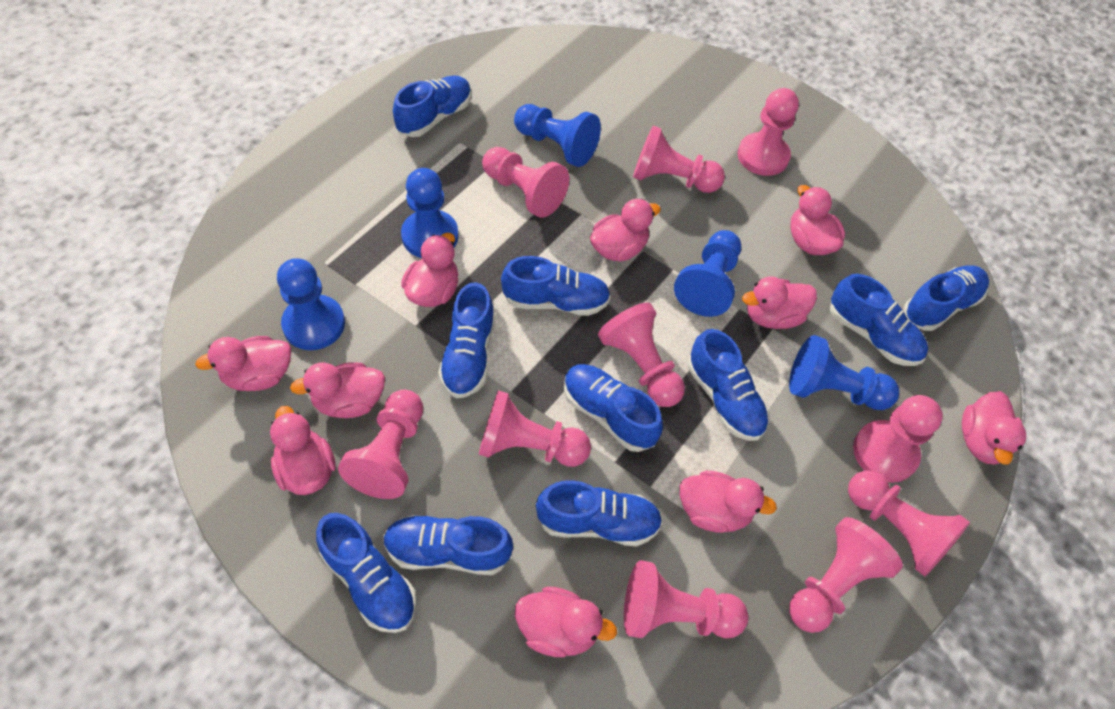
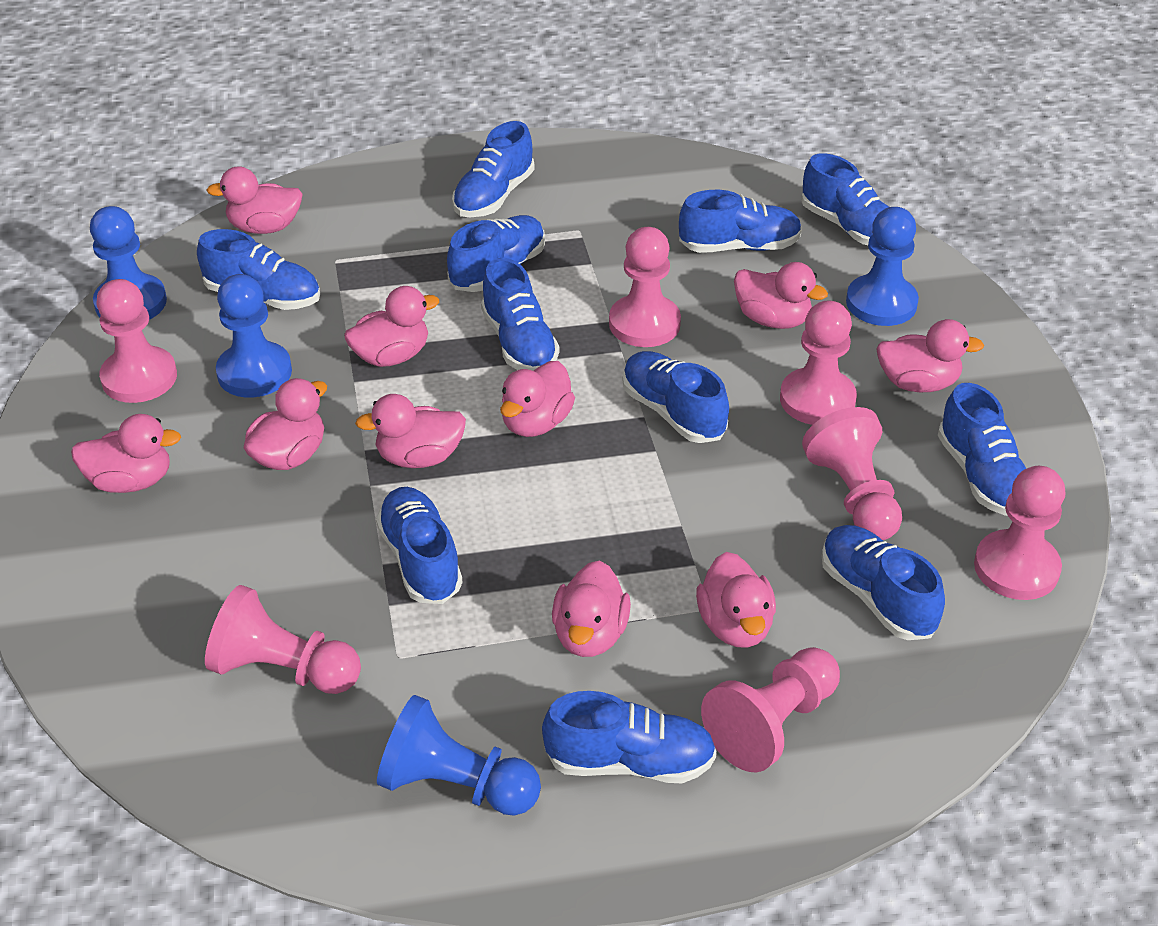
blue pawn: [277,258,345,350] [401,168,459,258] [514,104,601,167] [674,230,741,317] [789,335,899,410] = 5 -> [90,206,167,320] [216,274,292,397] [377,695,541,816] [846,207,919,326] = 4
blue shoe: [316,513,417,633] [383,515,513,575] [393,75,471,137] [438,282,495,399] [501,256,611,316] [536,480,663,547] [564,364,663,452] [688,329,769,441] [830,274,928,366] [903,265,989,331] = 10 -> [197,229,320,310] [376,487,463,604] [447,215,545,292] [452,121,535,217] [481,258,559,371] [542,691,717,783] [623,351,729,443] [679,190,802,253] [801,153,889,245] [822,525,945,640] [938,383,1027,516] = 11
pink pawn: [338,389,423,499] [479,390,591,467] [482,147,569,218] [598,302,685,407] [624,560,748,638] [633,126,725,193] [738,88,799,176] [789,517,903,633] [848,470,970,577] [853,395,943,483] = 10 -> [96,279,177,403] [205,585,361,694] [609,227,681,347] [701,647,840,772] [780,301,857,425] [802,407,902,540] [974,466,1065,600] = 7

